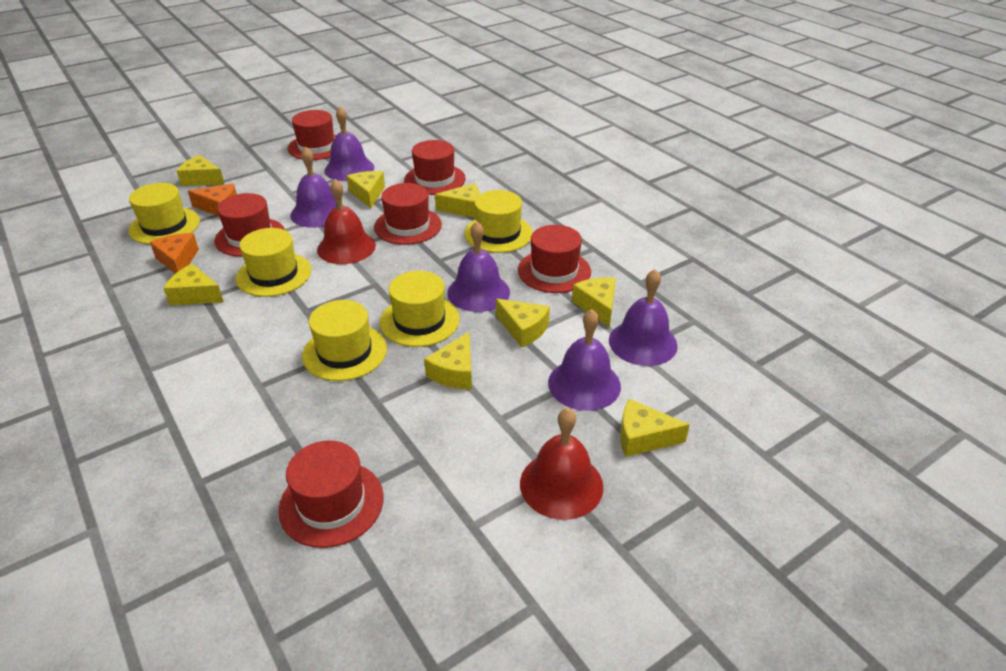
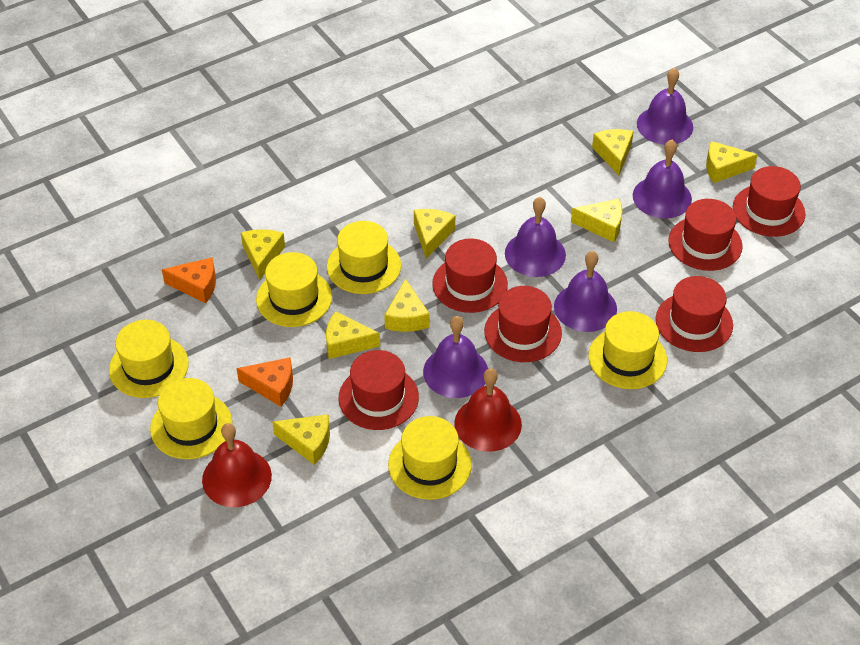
yellow hat: [128,183,200,244] [236,228,311,297] [302,300,387,381] [380,271,460,347] [464,190,533,253] = 5 -> [109,320,189,398] [150,378,232,459] [256,252,332,327] [327,221,401,294] [388,416,472,500] [588,311,667,389] = 6

